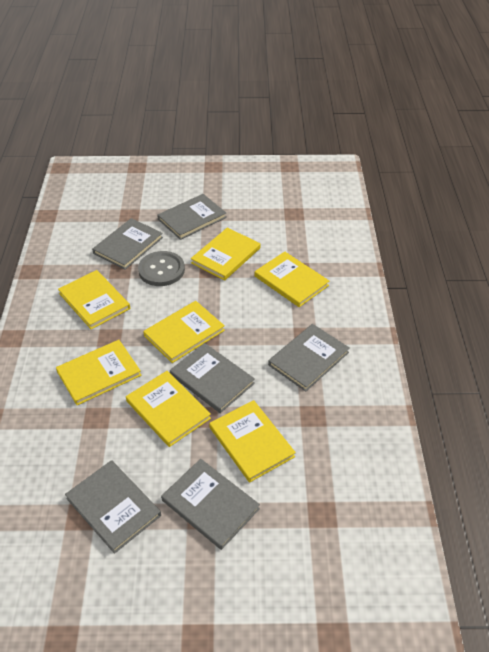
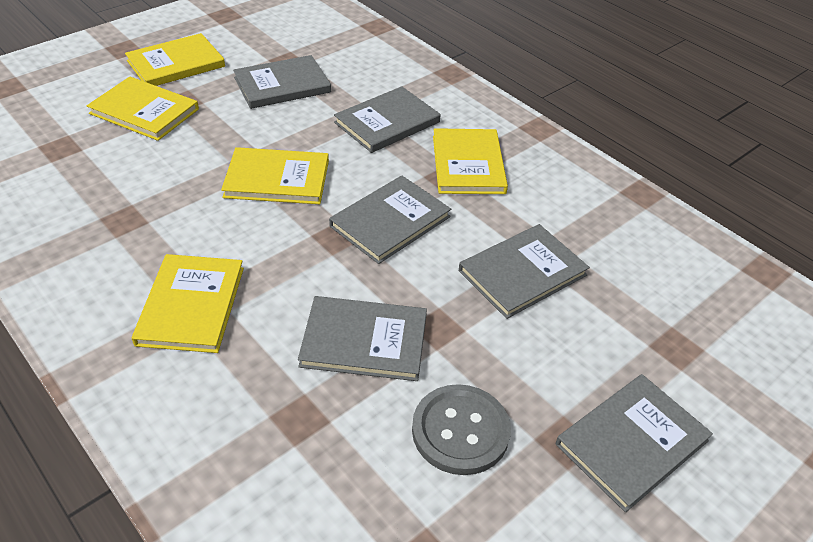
yellow book: [56,340,141,405] [58,270,130,329] [126,371,211,447] [143,301,225,363] [191,228,260,281] [209,400,296,483] [255,251,329,307] = 7 -> [87,77,199,141] [125,33,225,86] [132,254,244,353] [221,147,329,204] [433,128,508,194] = 5

